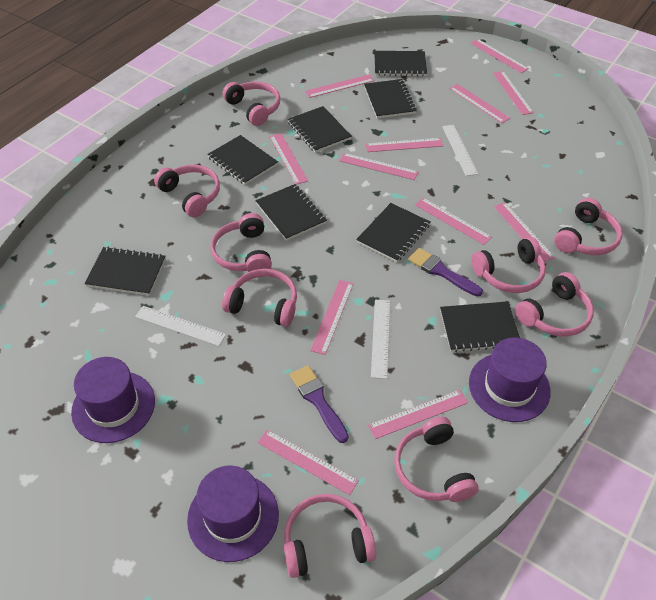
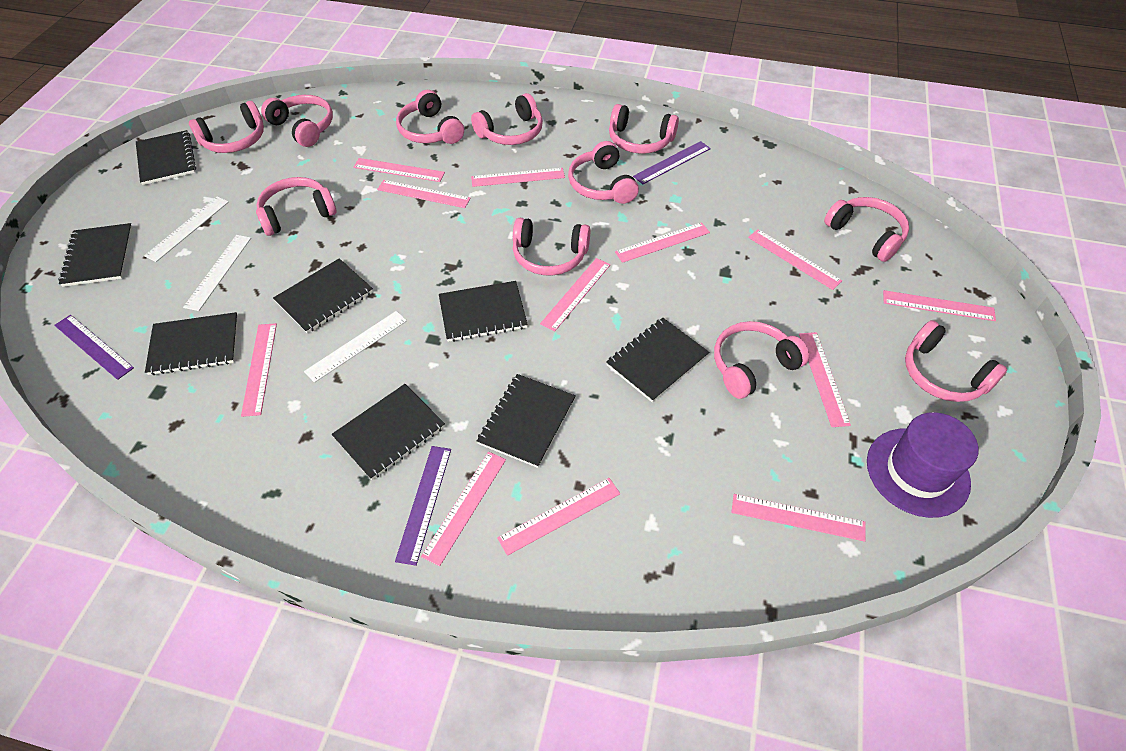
pink headphones: [154,165,220,217] [210,213,272,272] [222,82,280,126] [222,269,297,327] [284,494,376,578] [394,417,479,502] [471,237,546,293] [515,272,594,337] [554,198,623,255] = 9 -> [189,101,264,153] [256,177,337,236] [261,95,333,147] [396,90,464,144] [471,93,543,145] [513,218,590,275] [568,141,639,204] [609,104,679,154] [714,321,809,399] [824,197,909,262] [905,320,1007,402] = 11
purple brush: [290,365,349,443] [408,248,483,297] = 2 -> none = 0
purple hat: [71,357,155,443] [187,466,279,562] [469,338,551,422] = 3 -> [867,412,979,518] = 1
purple ruler: none = 0 -> [54,315,134,380] [395,446,451,566] [633,141,711,184] = 3

